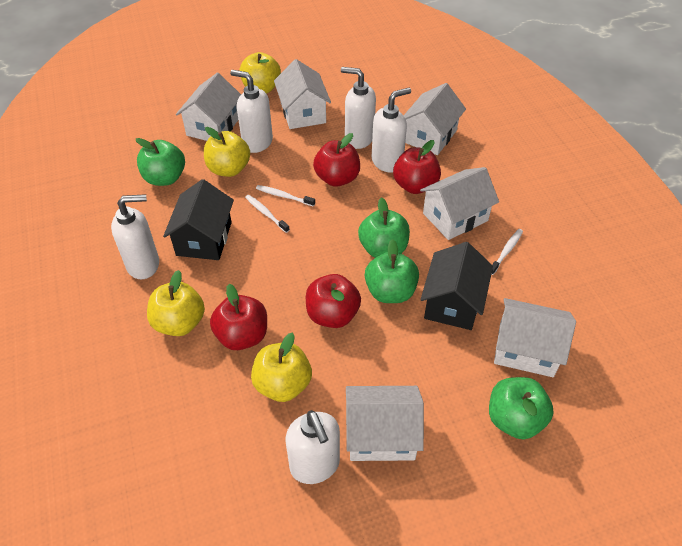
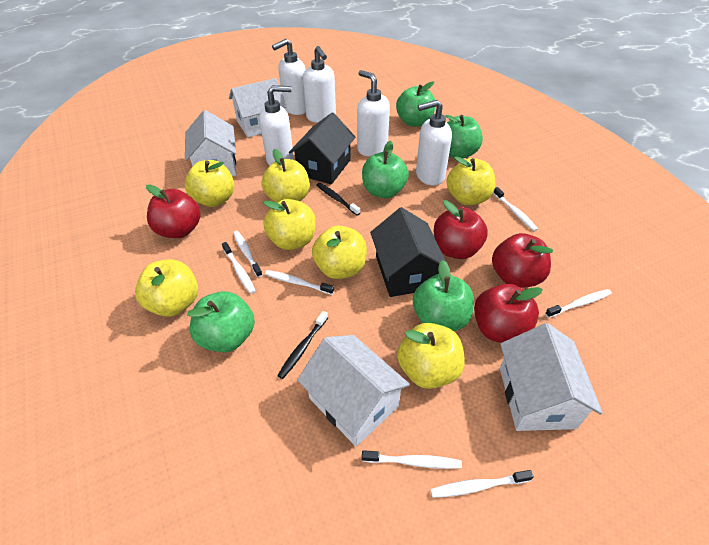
black toothbrush: none = 0 -> [277,311,328,379] [316,183,360,215] = 2
green apple: [136,138,185,186] [358,197,410,258] [365,239,419,303] [489,377,554,439] = 4 -> [187,291,255,353] [362,141,409,198] [396,82,435,127] [413,260,474,331] [445,115,483,158] = 5
white house: [176,73,241,141] [274,59,331,129] [346,386,424,461] [403,83,466,155] [420,167,499,240] [494,298,576,377] = 6 -> [185,110,236,176] [229,78,287,137] [297,335,410,446] [500,323,603,431] = 4
white toothbrush: [245,195,290,233] [256,185,315,207] [491,229,523,275] = 3 -> [222,242,256,294] [233,231,263,277] [265,270,334,295] [362,450,462,469] [430,470,533,498] [493,187,538,231] [545,289,612,318] = 7
yellow apple: [147,270,205,336] [204,127,250,177] [239,52,281,94] [251,333,312,402] = 4 -> [135,259,198,317] [185,160,234,207] [262,149,309,203] [263,199,316,250] [312,225,367,279] [397,323,465,389] [447,156,495,205] = 7

